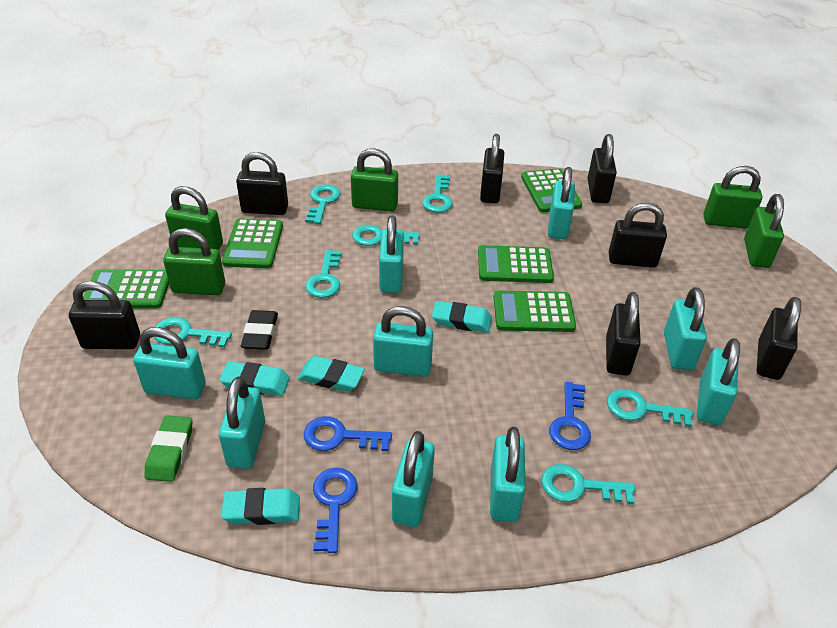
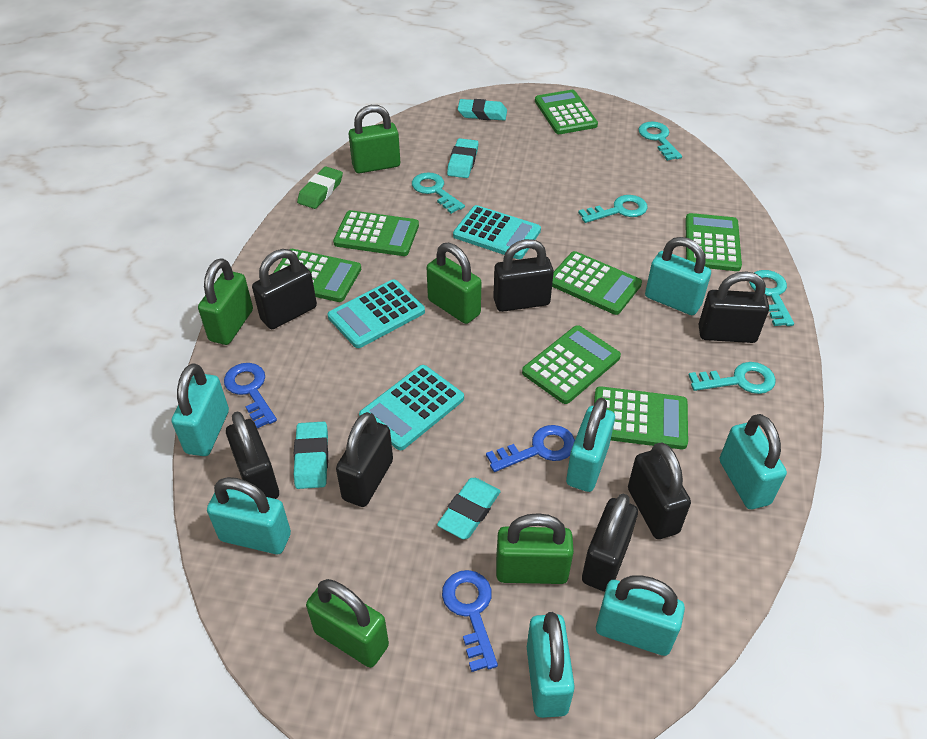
black eraser: [241,310,278,350] = 1 -> none = 0
green calculator: [83,269,169,309] [222,218,283,268] [478,245,554,283] [493,291,576,332] [521,168,582,212] = 5 -> [273,249,361,302] [333,210,419,256] [522,325,621,404] [535,90,598,134] [552,251,642,315] [594,386,688,449] [685,213,742,271] = 7
turquoise calculator: none = 0 -> [328,279,425,348] [359,365,464,450] [453,205,541,259] = 3
turquoise key: [154,317,232,348] [305,185,341,224] [305,249,342,298] [352,225,420,246] [422,175,453,213] [541,464,635,504] [607,389,693,427] = 7 -> [412,172,465,214] [578,195,648,223] [638,121,682,161] [688,362,776,394] [749,270,794,326] = 5
turquoise padlock: [133,327,206,399] [219,377,265,469] [373,306,433,377] [379,215,404,293] [392,431,435,527] [490,427,526,522] [548,167,575,239] [664,287,707,370] [697,338,740,425] = 9 -> [172,363,229,456] [207,477,291,554] [527,612,575,718] [566,398,615,492] [596,575,685,656] [645,237,711,315] [720,414,787,509] = 7

